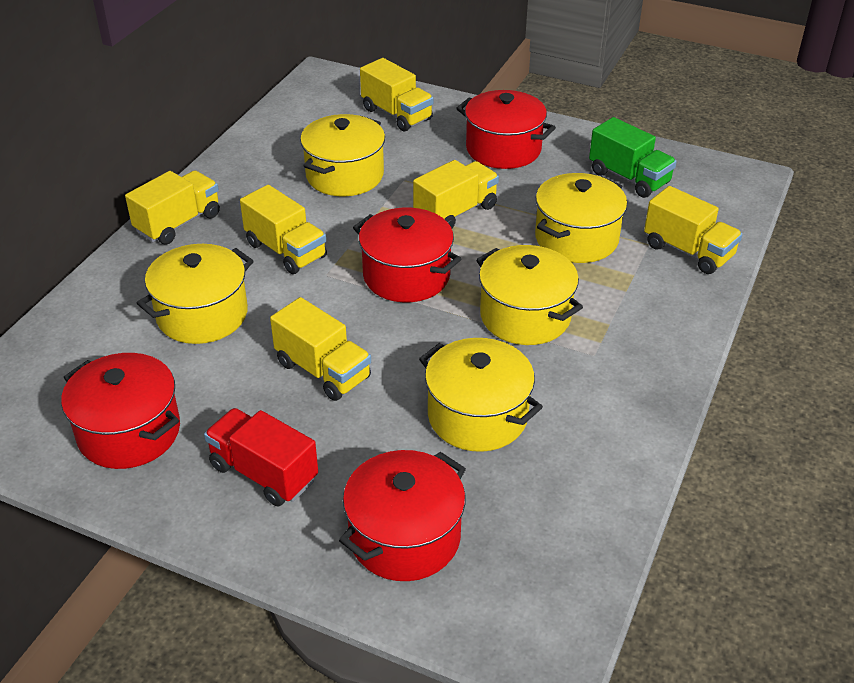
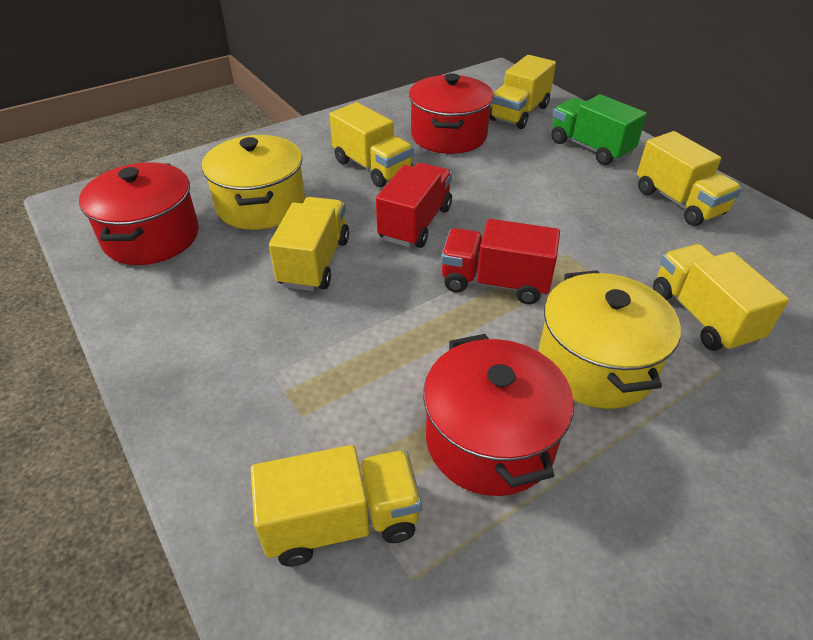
red pot: [61,353,180,469] [339,450,466,581] [353,208,461,302] [456,90,556,169] = 4 -> [79,162,199,265] [409,73,494,154] [423,334,574,496] = 3
red truck: [204,408,318,506] = 1 -> [376,163,452,248] [441,219,560,304] = 2
yellow pot: [137,244,254,344] [300,114,385,196] [419,338,543,452] [476,245,583,345] [535,173,627,263] = 5 -> [202,135,305,230] [538,270,681,409] = 2

